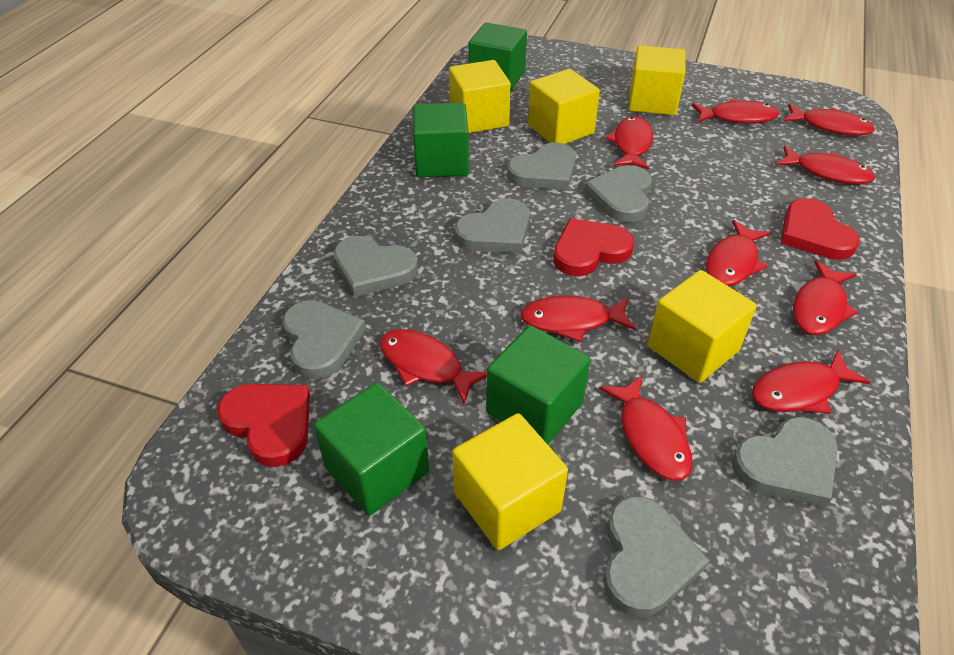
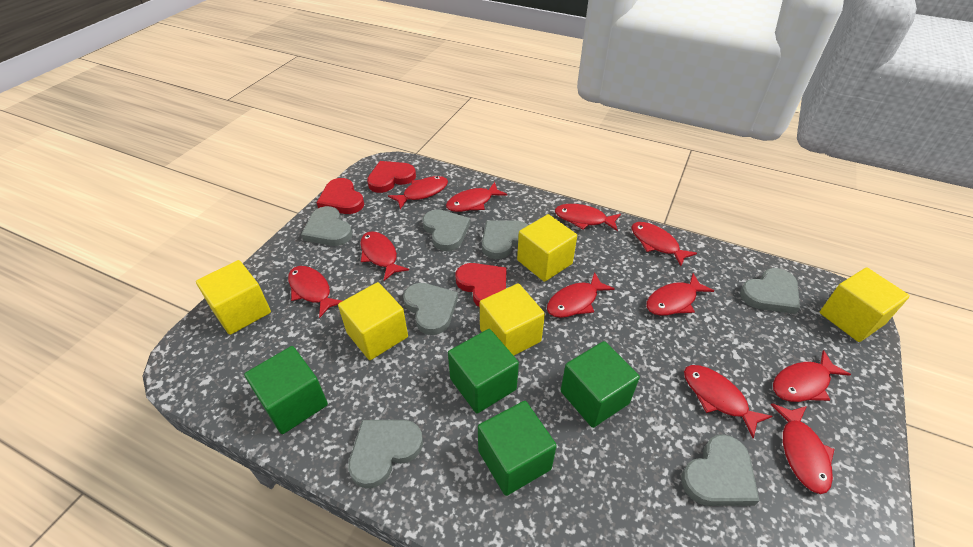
red fish: [380,329,487,404] [520,295,636,342] [599,375,693,481] [605,116,653,170] [692,98,779,124] [706,220,771,286] [752,350,870,413] [776,146,875,184] [783,104,875,136] [793,260,858,335] = 10 -> [288,266,342,318] [360,231,409,281] [388,176,448,209] [446,182,507,212] [547,272,615,318] [555,204,621,231] [631,222,697,266] [646,273,714,316] [684,365,772,438] [771,403,834,494] [773,350,851,402] = 11

